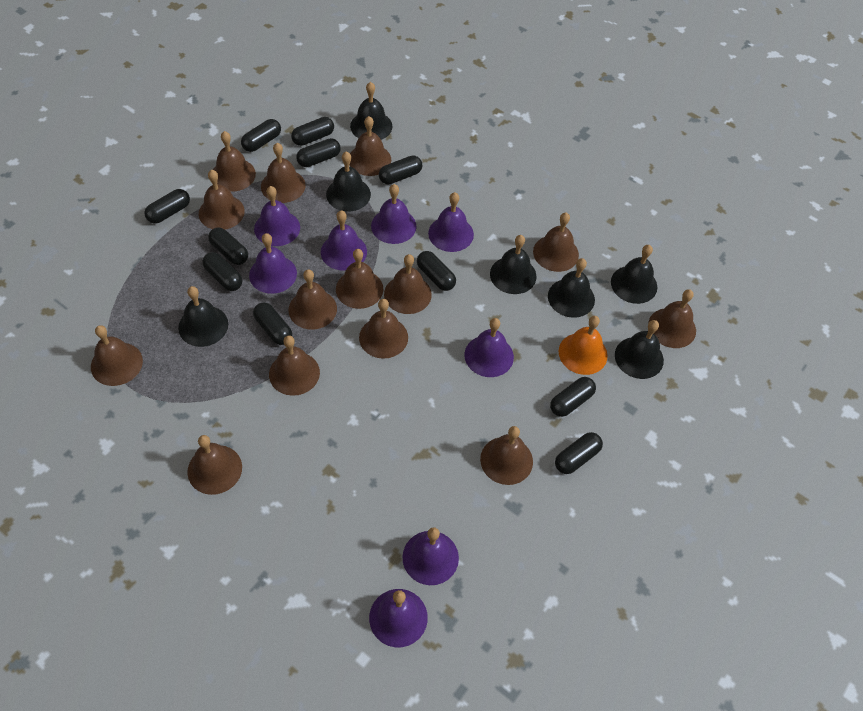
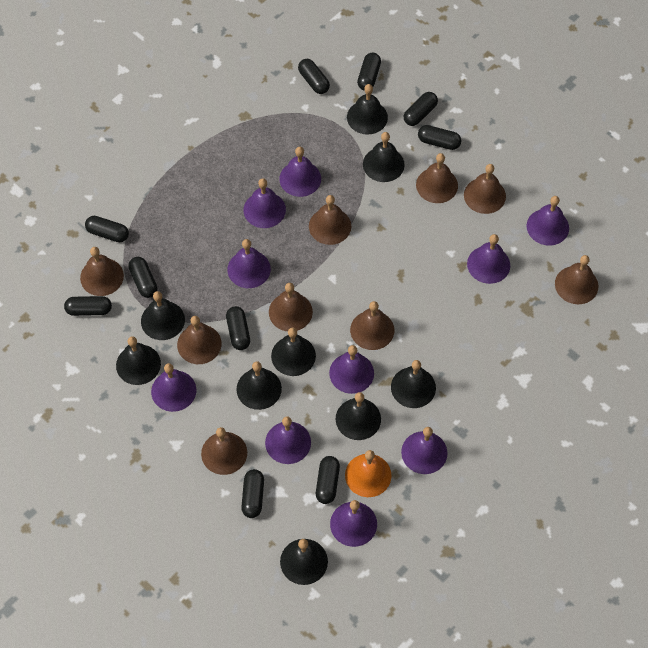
black bell: [178,286,228,347] [326,152,371,211] [350,82,392,140] [490,235,537,294] [548,258,595,318] [611,245,657,304] [615,320,664,379] = 7 -> [116,337,161,385] [141,291,185,340] [237,361,282,410] [271,327,316,376] [280,539,328,585] [336,392,381,440] [347,84,388,135] [363,132,405,182] [391,360,436,408] = 9
black capsule: [144,189,190,224] [202,252,242,291] [208,227,248,265] [241,119,281,152] [253,302,292,345] [291,117,334,146] [296,138,340,167] [379,156,422,184] [417,251,456,291] [550,377,596,417] [555,432,603,474] = 11 -> [64,296,112,316] [85,216,129,242] [128,257,157,298] [226,306,250,350] [241,469,264,518] [298,59,330,94] [316,456,340,504] [357,53,381,91] [403,92,438,126] [418,125,462,150] = 10
brown bell: [91,325,143,386] [187,435,242,495] [199,170,245,230] [213,131,256,192] [261,143,305,203] [269,336,320,396] [288,269,337,330] [336,249,383,309] [350,116,391,176] [359,299,408,359] [384,254,432,314] [480,426,533,485] [533,213,579,272] [648,289,696,348] = 14 -> [80,247,124,296] [177,316,222,364] [201,427,247,475] [269,283,313,331] [309,195,351,245] [350,301,394,350] [416,153,458,203] [464,164,506,214] [555,255,598,304] = 9
purple bell: [249,233,297,294] [254,186,300,246] [321,211,367,271] [369,589,428,647] [371,184,417,244] [402,527,459,585] [428,192,474,252] [465,318,514,377] = 8 -> [151,363,196,412] [227,239,271,288] [243,178,286,228] [265,416,311,464] [279,147,321,197] [329,345,374,394] [330,500,377,547] [401,427,447,474] [467,234,510,284] [527,196,569,246] = 10

